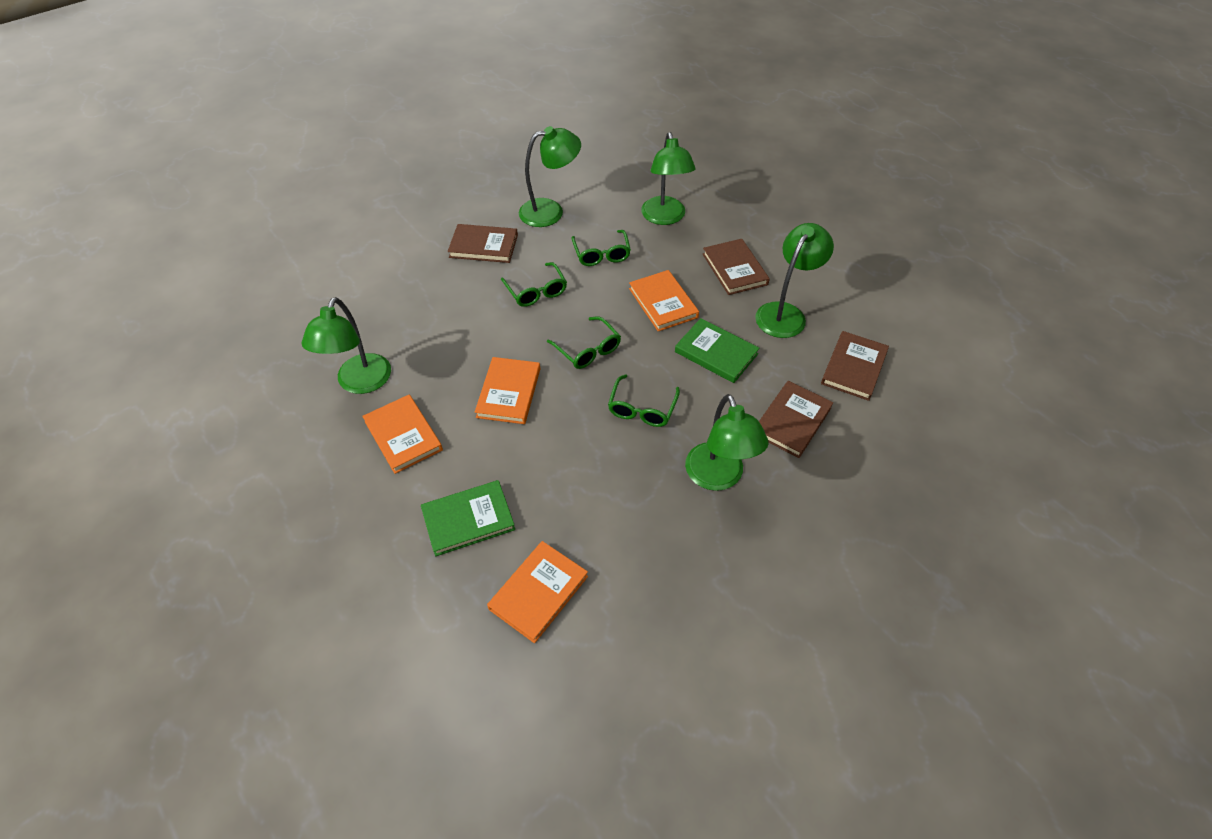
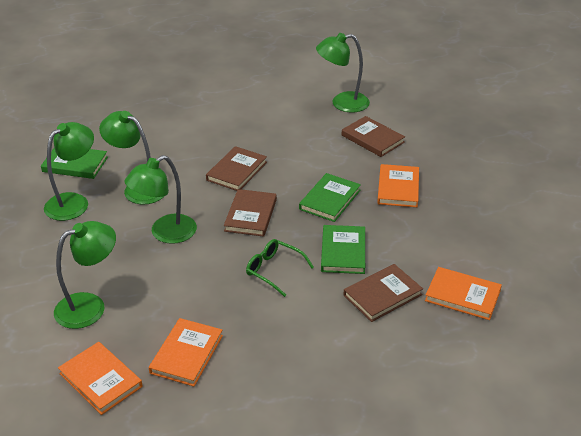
green book: [421,480,515,556] [675,318,759,383] = 2 -> [41,147,108,179] [299,173,361,222] [321,225,365,274] = 3
green glasses: [501,262,567,307] [547,316,621,369] [571,230,631,266] [608,374,680,427] = 4 -> [246,239,314,297] = 1

